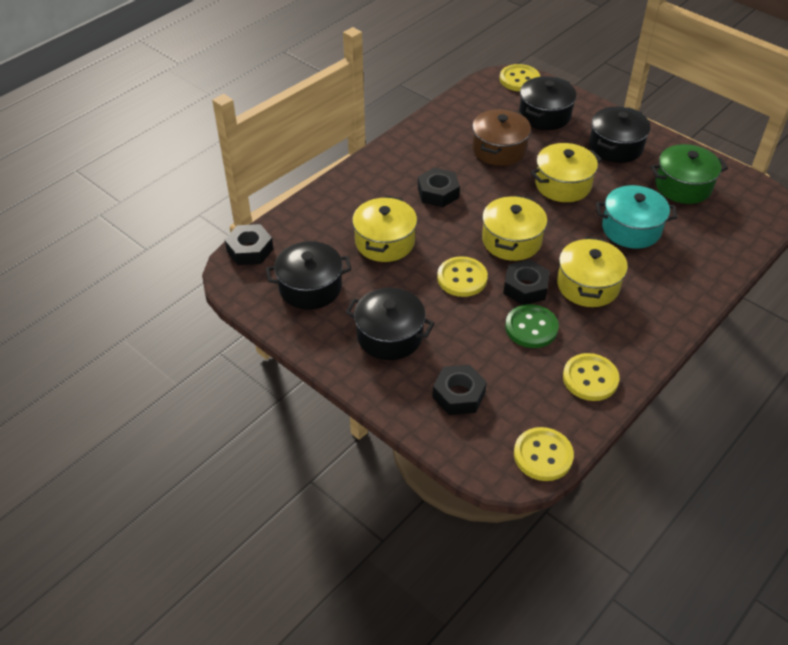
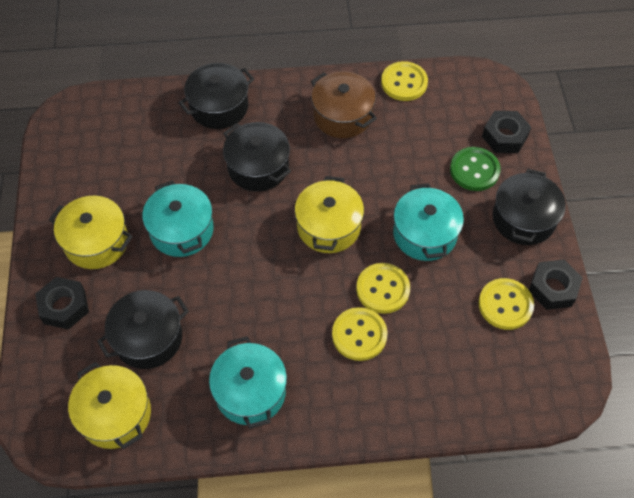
black nut: [225,224,273,265] [418,167,460,207] [432,365,487,415] [503,260,550,305] = 4 -> [35,277,89,330] [482,111,531,153] [529,259,583,310] = 3
green pot: [650,144,728,204] = 1 -> none = 0
turquoise pot: [596,185,678,249] = 1 -> [142,180,214,257] [209,336,287,429] [393,183,464,261] = 3
yellow pot: [352,196,417,262] [482,195,547,261] [530,143,602,202] [557,237,628,307] = 4 -> [49,196,133,269] [68,362,151,449] [294,176,364,253] = 3

